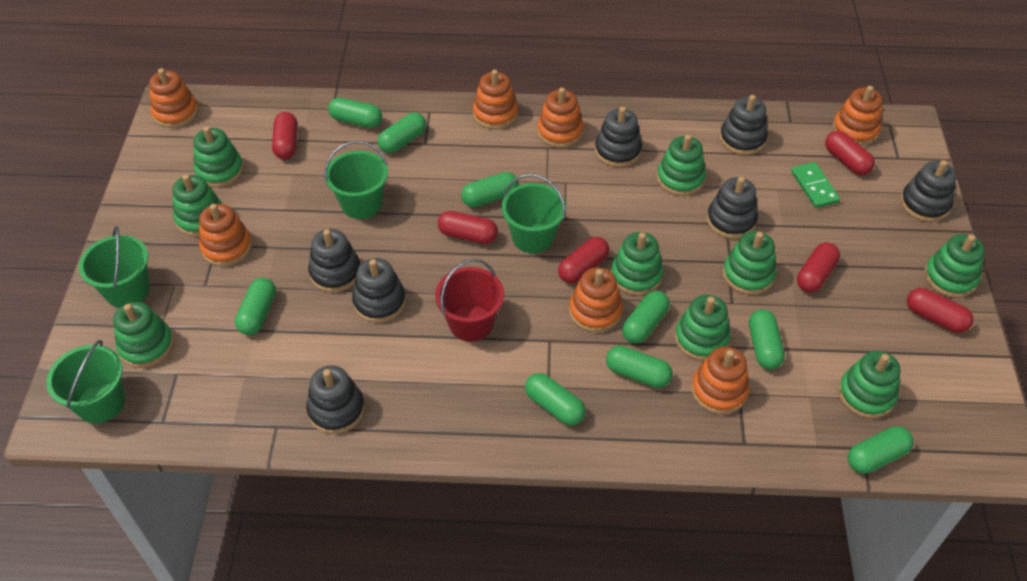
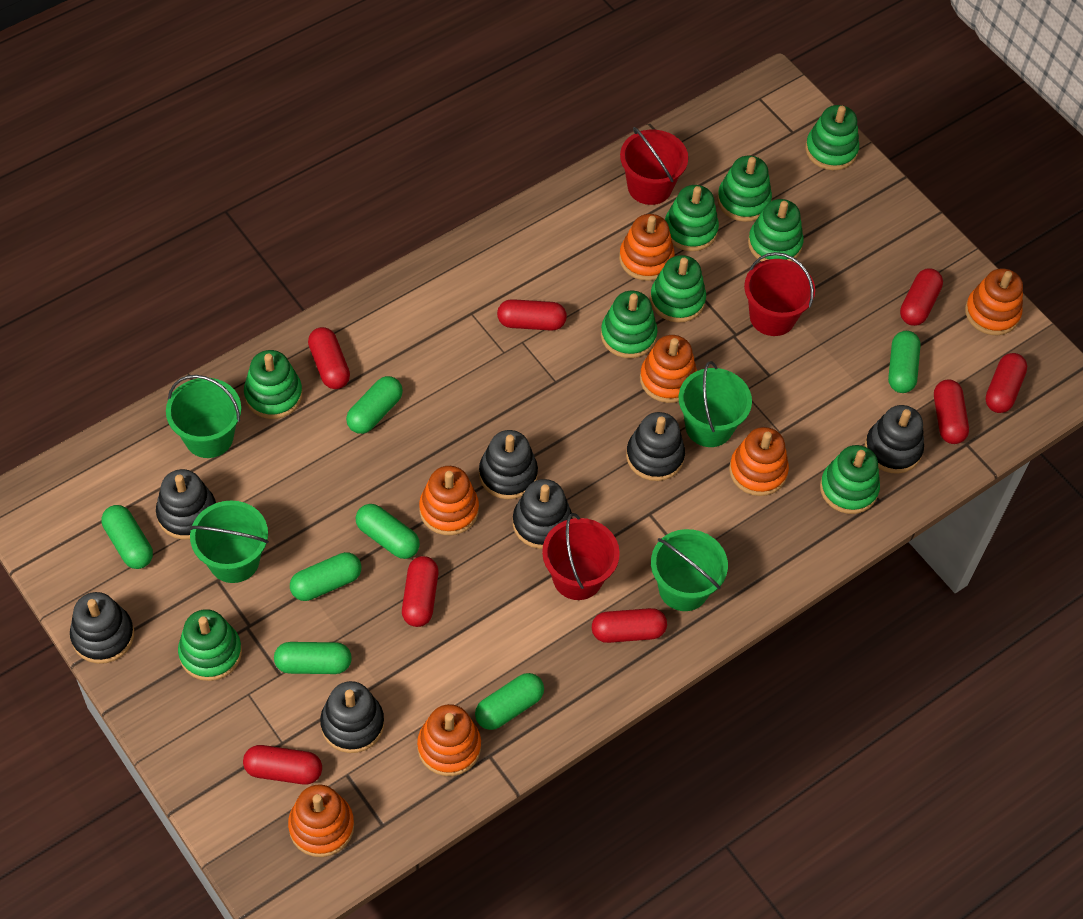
green capsule: [235,278,276,335] [328,97,382,128] [377,113,426,153] [461,172,519,207] [525,373,586,426] [606,345,673,388] [622,290,670,344] [749,309,785,370] [848,426,913,474] = 9 -> [102,505,153,569] [274,642,352,674] [290,552,361,601] [346,376,403,434] [356,504,420,559] [475,673,544,730] [888,331,921,393] = 7
green domino: [791,162,840,208] = 1 -> none = 0
red bucket: [435,259,504,342] = 1 -> [542,513,620,600] [620,127,688,205] [744,252,815,336] = 3
red capsule: [272,112,298,159] [438,211,498,244] [558,237,609,284] [797,242,840,293] [825,131,875,175] [907,288,974,333] = 6 -> [243,745,322,785] [308,327,350,389] [402,556,438,627] [497,299,567,331] [592,608,667,643] [900,268,943,326] [934,379,969,444] [985,353,1027,413] = 8

